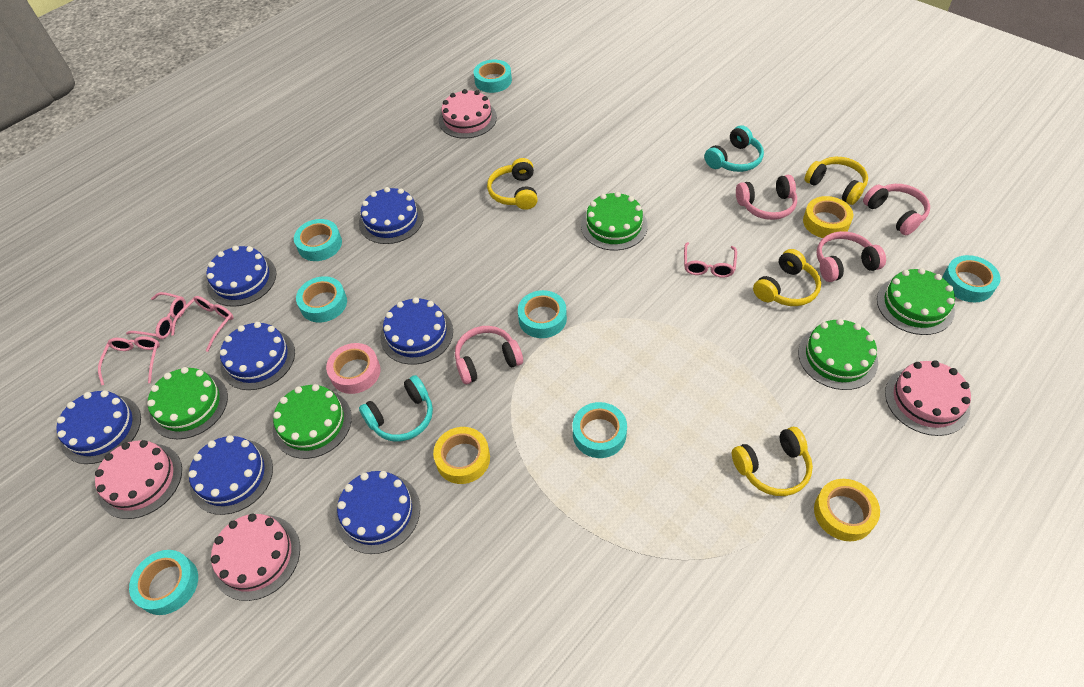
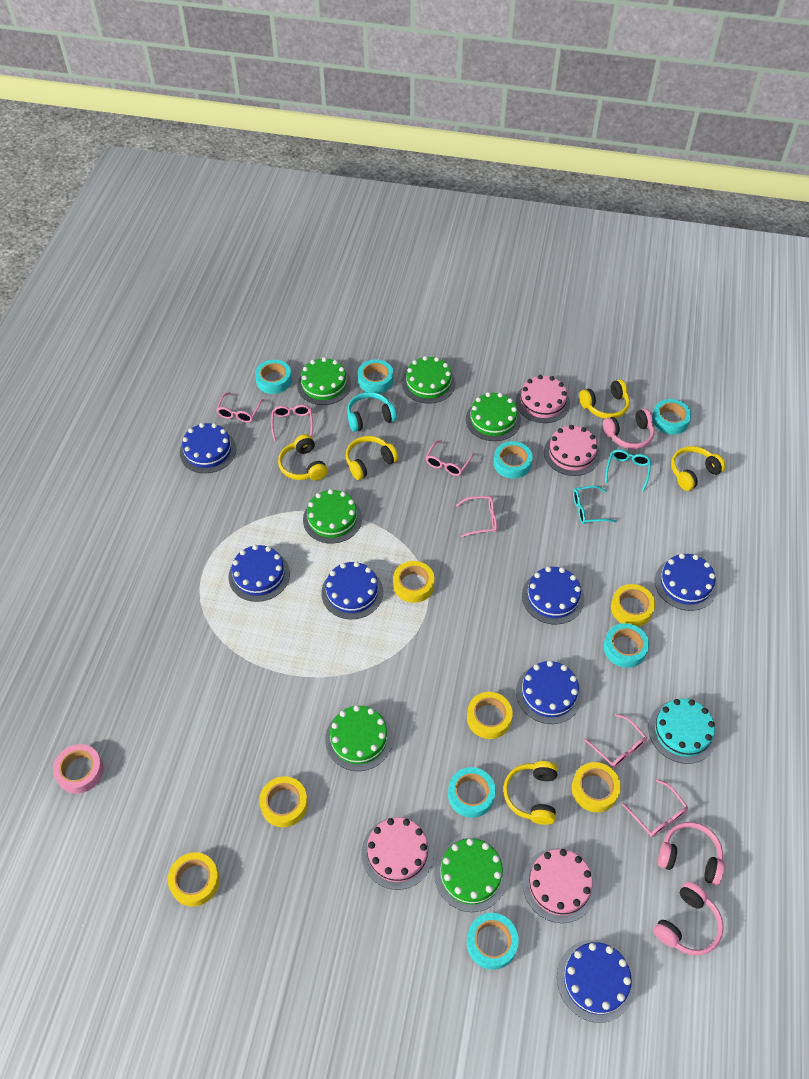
green cake: [147,367,228,439] [273,384,352,459] [581,192,648,251] [798,319,878,390] [877,268,955,335] = 5 -> [297,357,351,405] [303,489,362,544] [325,705,393,771] [402,356,455,404] [434,838,508,912] [466,392,521,441] = 6
pink glasses: [98,336,160,385] [126,292,186,339] [171,296,234,352] [684,242,737,278] = 4 -> [216,392,264,423] [271,405,313,441] [425,440,474,476] [456,496,497,537] [584,714,647,768] [622,779,689,837] = 6
pink headphones: [455,326,523,384] [736,175,797,220] [817,231,886,282] [863,184,930,235] = 4 -> [603,409,655,449] [653,882,724,955] [658,822,725,885] = 3
turquoise cake: none = 0 -> [648,698,717,764] = 1
turquoise glasses: none = 0 -> [573,486,617,524] [605,449,652,492] = 2
turquoise headphones: [359,375,433,442] [704,125,764,172] = 2 -> [347,392,397,432] = 1
yellow headphones: [487,158,538,210] [732,427,813,496] [753,249,821,306] [804,157,868,205] = 4 -> [278,434,328,481] [346,436,399,480] [503,761,558,825] [579,379,630,419] [671,446,726,491] = 5
yellow tape: [433,427,490,484] [803,196,853,238] [814,479,880,541] = 3 -> [168,852,220,907] [259,777,308,827] [393,561,434,603] [467,692,513,739] [572,762,621,812] [611,584,655,627] = 6

